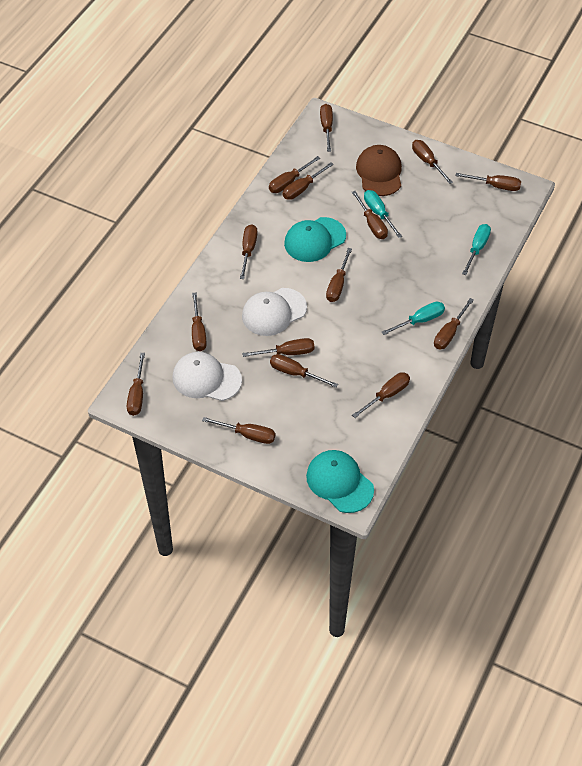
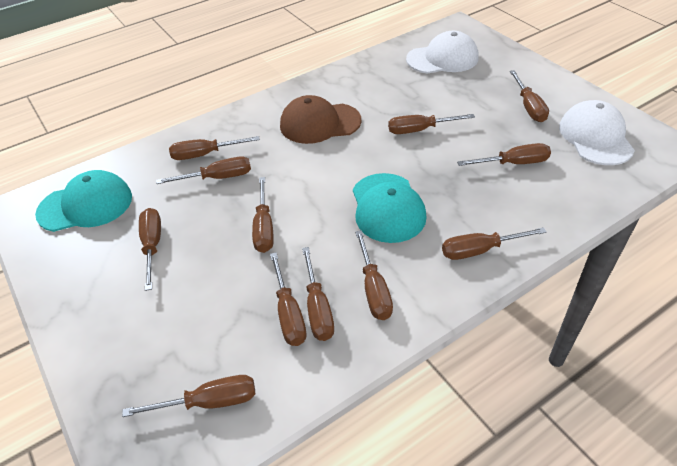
brown screwdriver: [127,353,145,416] [192,292,207,351] [202,417,275,444] [240,224,257,279] [242,338,315,357] [269,156,320,193] [270,354,338,388] [283,162,334,200] [320,104,333,152] [326,248,352,302] [352,191,388,239] [352,372,410,418] [412,140,453,184] [434,298,474,349] [455,173,521,191] = 15 -> [122,375,255,417] [139,208,161,291] [156,156,251,184] [169,136,260,160] [252,177,274,253] [270,252,307,346] [302,247,334,341] [355,230,393,320] [388,114,475,134] [442,227,547,260] [457,143,551,166] [510,70,549,122] = 12
turquoise screwdriver: [364,190,402,238] [381,302,445,335] [462,224,491,275] = 3 -> none = 0

